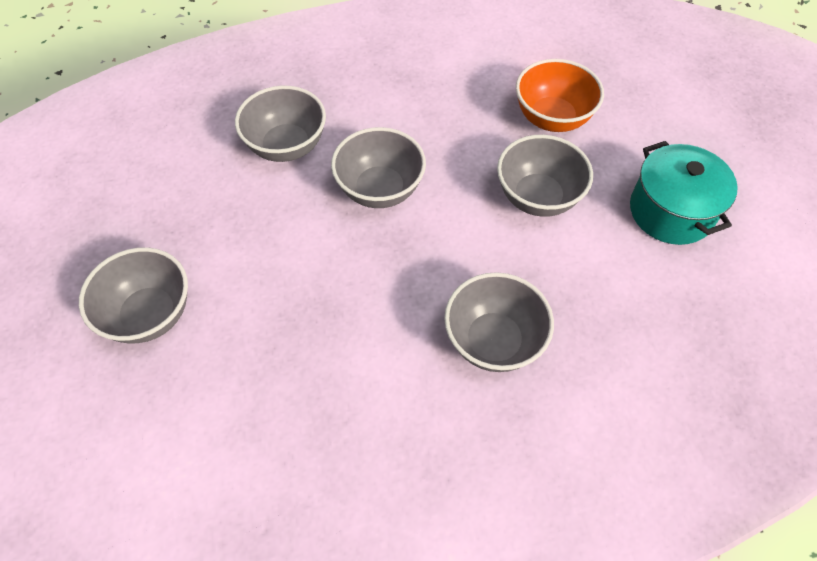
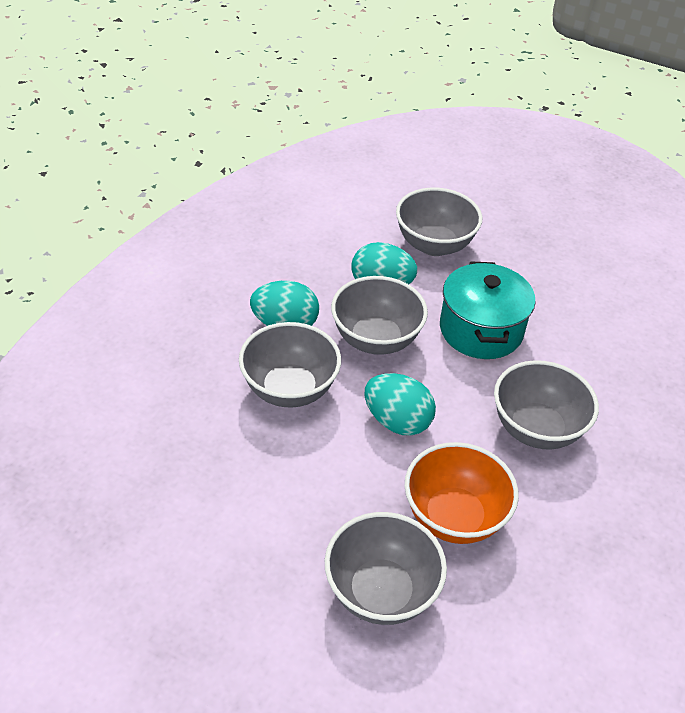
turquoise egg: none = 0 -> [250,281,319,326] [351,242,417,284] [365,373,436,436] = 3

